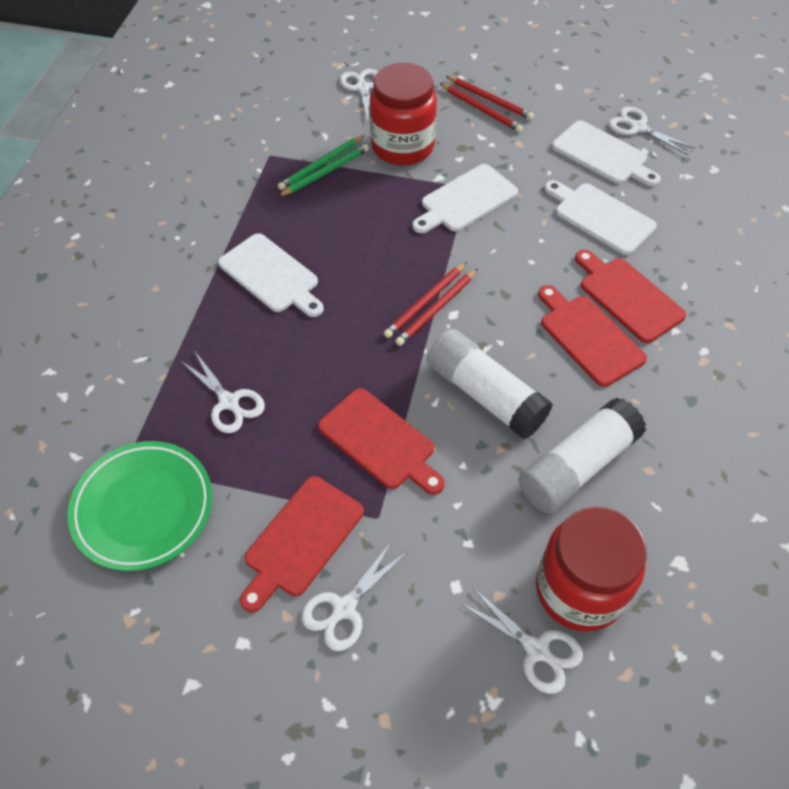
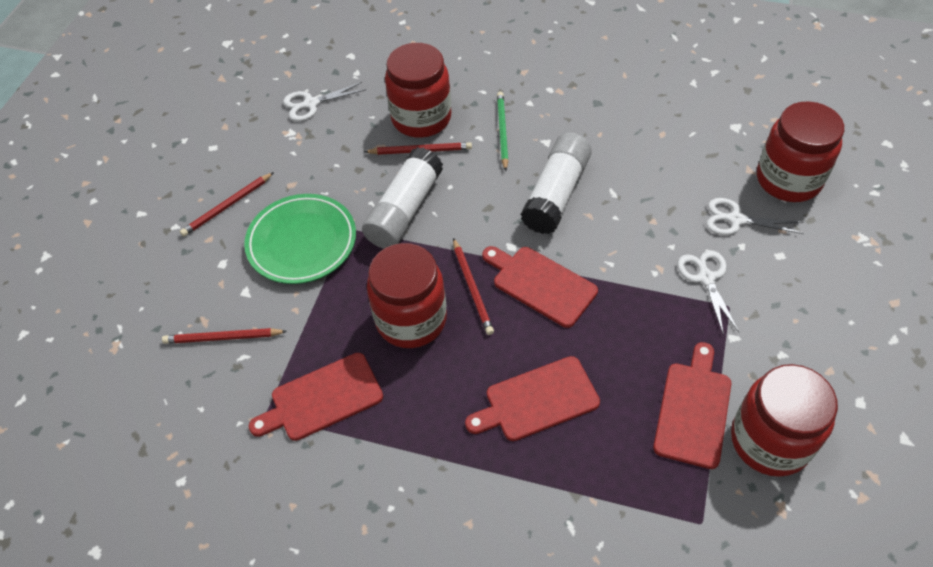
green pencil: [277,144,369,197] [278,135,364,190] = 2 -> [497,92,508,171] = 1
red jar: [370,63,437,165] [536,507,647,632] = 2 -> [367,243,447,348] [385,43,451,138] [731,364,838,477] [757,101,844,202] = 4
white cutting board: [218,233,324,317] [412,164,518,233] [545,180,657,255] [552,121,661,186] = 4 -> none = 0
white scissors: [180,352,265,433] [301,540,408,651] [340,69,378,122] [460,587,583,694] [609,107,695,155] = 5 -> [283,82,366,121] [677,250,739,335] [707,198,804,235] = 3

